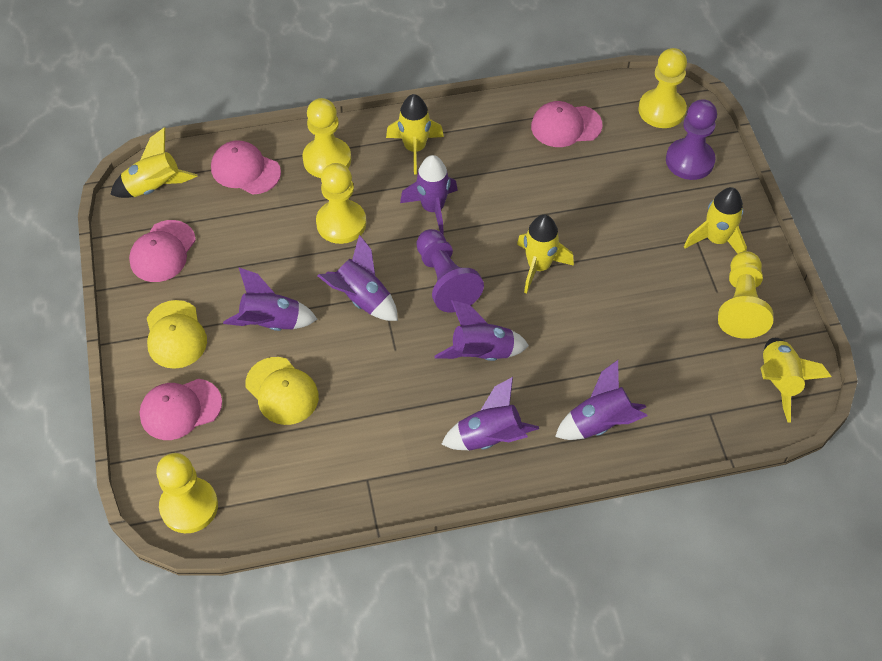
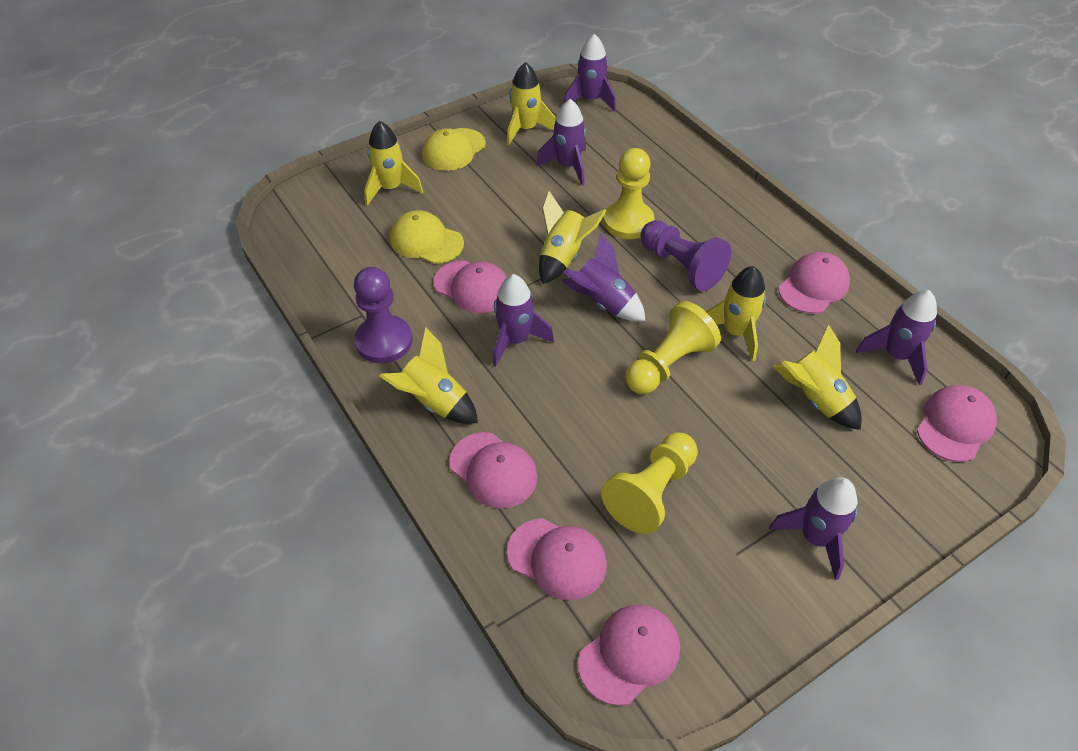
pink cap: [129,220,196,282] [140,379,222,440] [211,140,281,194] [531,101,603,147] = 4 -> [434,260,507,313] [449,432,538,509] [507,518,607,600] [578,605,680,706] [778,252,850,314] [917,385,997,462] = 6
yellow pawn: [156,453,218,533] [302,98,351,178] [316,163,366,244] [639,48,687,128] [718,251,773,339] = 5 -> [601,432,698,534] [604,148,654,239] [625,301,721,394] = 3
yellow rocket: [110,127,198,198] [386,94,444,175] [517,215,574,294] [684,187,747,254] [760,338,831,422] = 5 -> [364,121,423,206] [379,327,478,424] [507,62,556,145] [539,191,606,284] [706,266,766,361] [773,324,862,430] = 6

